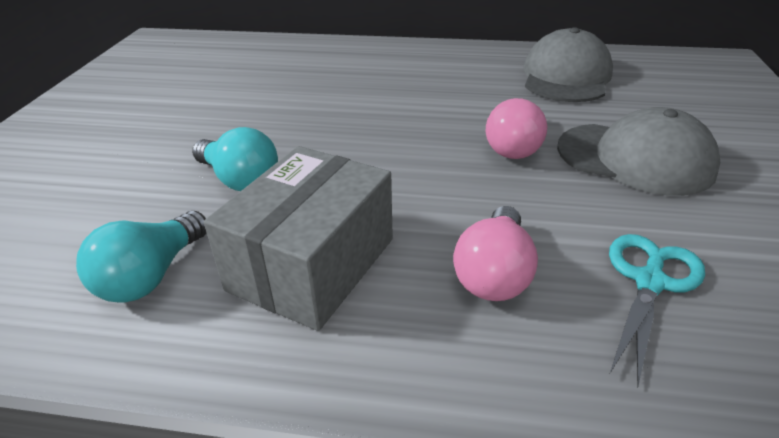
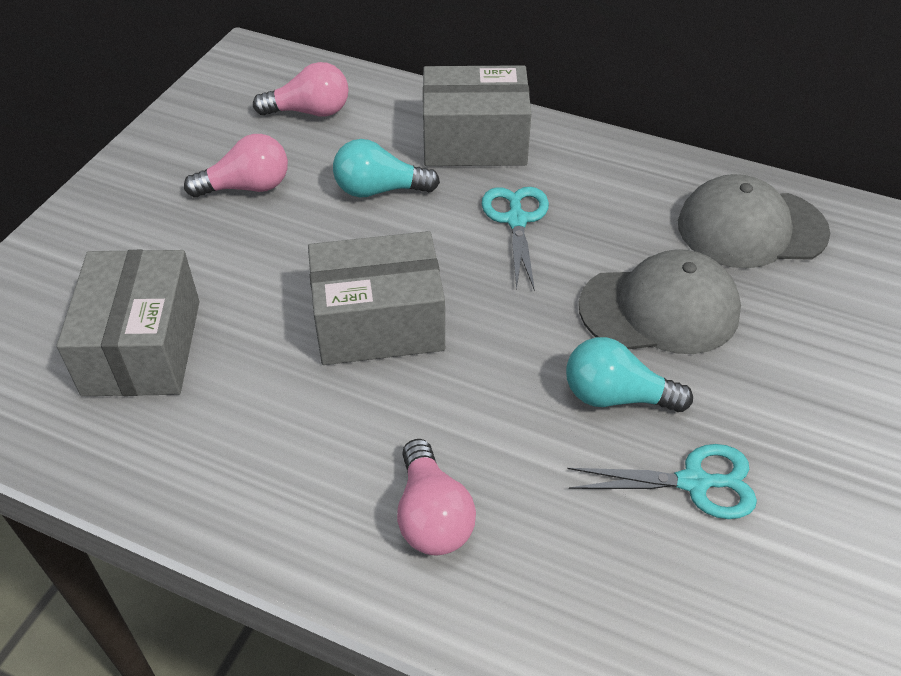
grey box: [204,146,393,331] = 1 -> [56,250,200,396] [308,231,445,365] [423,65,531,166] = 3
pink light bulb: [453,206,538,301] [486,98,547,159] = 2 -> [184,134,288,198] [253,62,349,117] [397,439,476,555] = 3
turquoise scissors: [609,234,705,387] = 1 -> [482,187,549,291] [567,444,757,519] = 2

